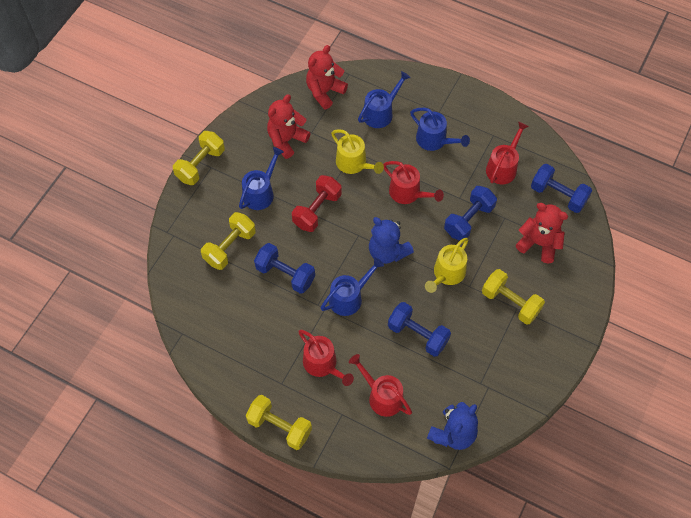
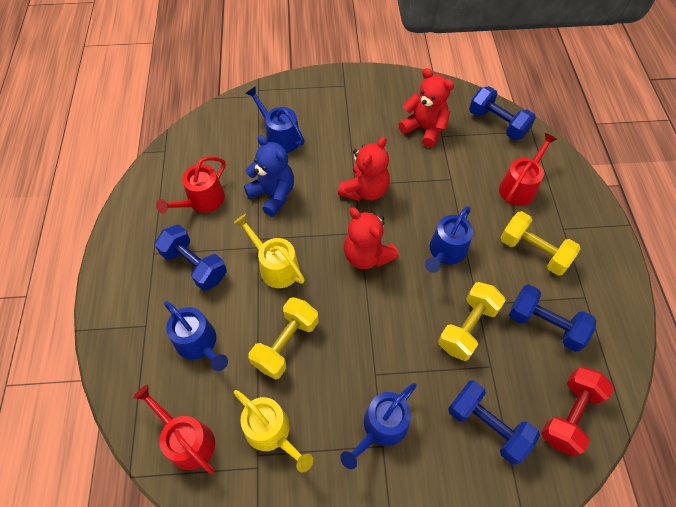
blue teddy bear: [369,217,414,264] [427,402,478,450] = 2 -> [244,135,294,217] = 1
red watering can: [298,330,354,386] [349,354,412,417] [383,161,444,204] [486,122,529,184] = 4 -> [133,385,215,474] [156,156,225,214] [499,133,557,206] = 3
yellow dumbbell: [173,131,225,185] [201,212,256,270] [246,395,312,450] [482,269,545,325] = 4 -> [248,297,319,379] [438,282,506,361] [500,211,581,276] = 3

